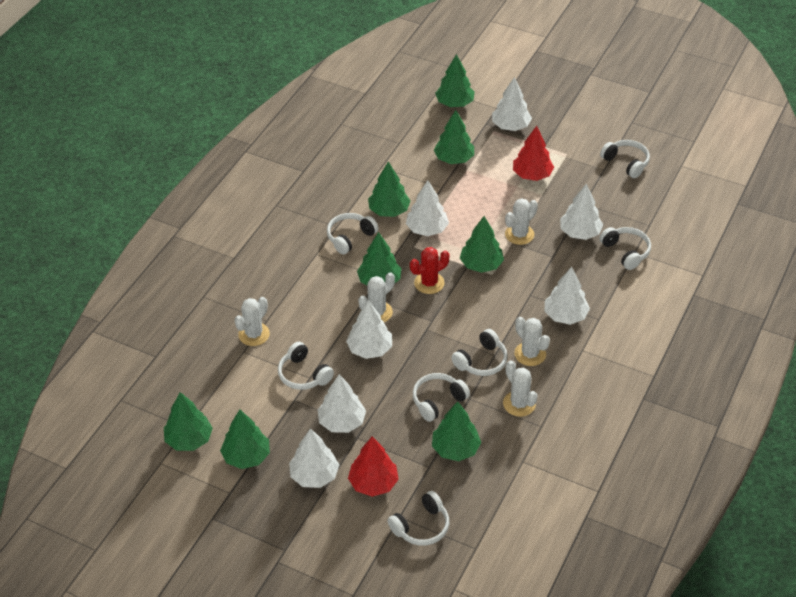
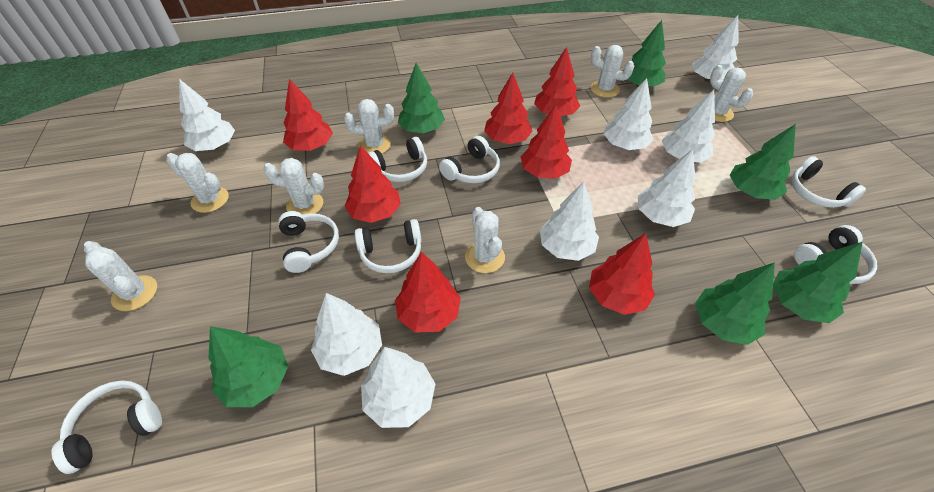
green tree: [164,392,213,451] [220,409,270,469] [357,232,401,285] [368,162,411,217] [432,401,481,461] [434,110,474,164] [435,54,475,107] [460,216,504,273] = 8 -> [208,326,288,407] [398,63,445,133] [622,20,666,87] [695,262,775,345] [729,124,796,200] [773,242,863,323] = 6
red cactus: [410,247,450,294] = 1 -> none = 0
red tree: [348,436,399,497] [513,126,554,181] = 2 -> [283,79,333,151] [344,145,401,223] [395,252,461,333] [484,73,532,144] [520,105,572,179] [534,47,580,116] [589,233,655,315] = 7
white cactus: [235,297,270,346] [358,272,395,322] [503,360,538,417] [505,199,538,245] [514,317,550,366] = 5 -> [84,241,157,311] [166,153,229,213] [263,158,324,215] [344,99,394,154] [465,207,505,273] [591,45,634,98] [710,65,753,122] = 7
white tree: [289,428,339,488] [318,374,366,433] [346,300,392,359] [406,180,449,236] [492,77,532,131] [544,267,590,325] [560,183,603,240] = 7 -> [179,79,235,151] [311,293,382,376] [361,347,435,428] [540,181,599,261] [603,78,653,150] [638,149,696,227] [662,90,715,163] [692,15,739,82] = 8

